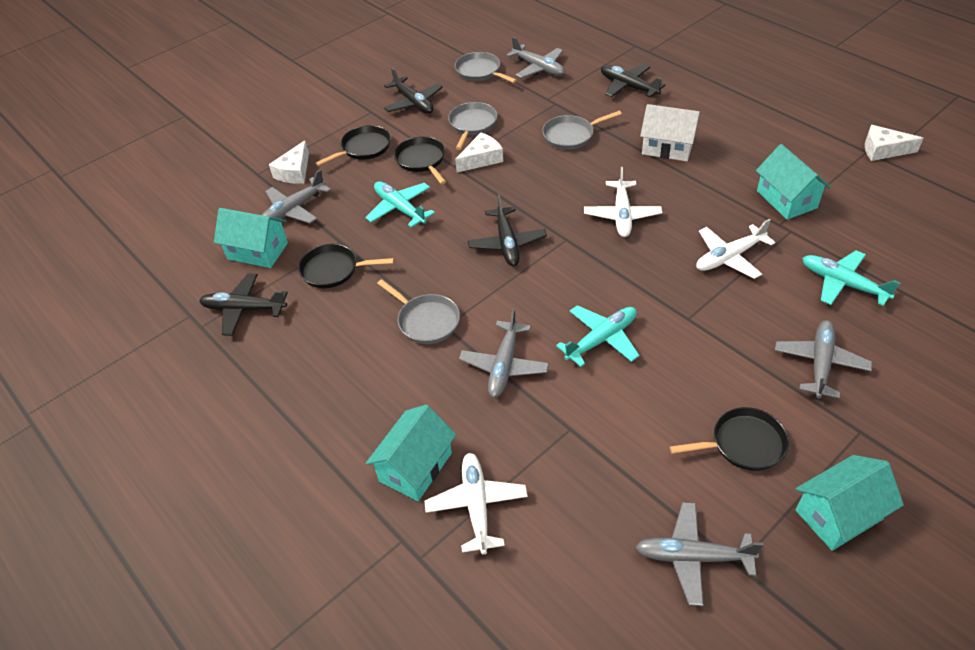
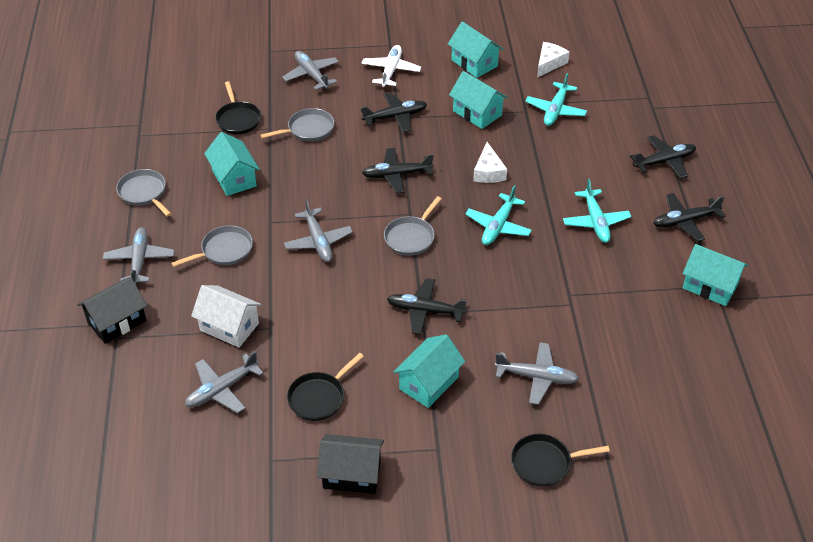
black house: none = 0 -> [77,277,147,344] [317,434,384,494] = 2
black pan: [298,244,394,288] [316,125,391,166] [394,136,446,184] [670,407,789,471] = 4 -> [215,81,261,134] [287,353,364,421] [511,434,610,487] = 3
black plane: [199,274,288,336] [384,68,443,114] [468,194,547,266] [601,64,665,97] = 4 -> [361,92,427,132] [362,148,434,194] [387,278,467,335] [630,135,696,178] [653,193,725,241] = 5
turquoise house: [214,208,288,268] [366,405,456,501] [756,144,831,220] [796,455,904,551] = 4 -> [204,132,260,196] [393,334,465,408] [448,21,503,78] [449,71,508,129] [683,244,748,306] = 5
white cheese: [269,140,309,184] [455,133,503,172] [865,125,924,161] = 3 -> [473,142,507,183] [537,42,569,77] = 2
white plane: [425,453,528,554] [584,167,662,237] [696,219,775,279] = 3 -> [362,45,421,87] = 1

